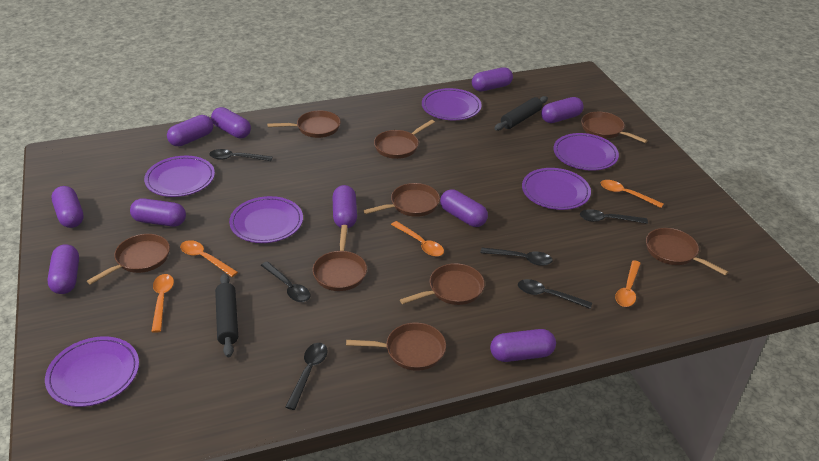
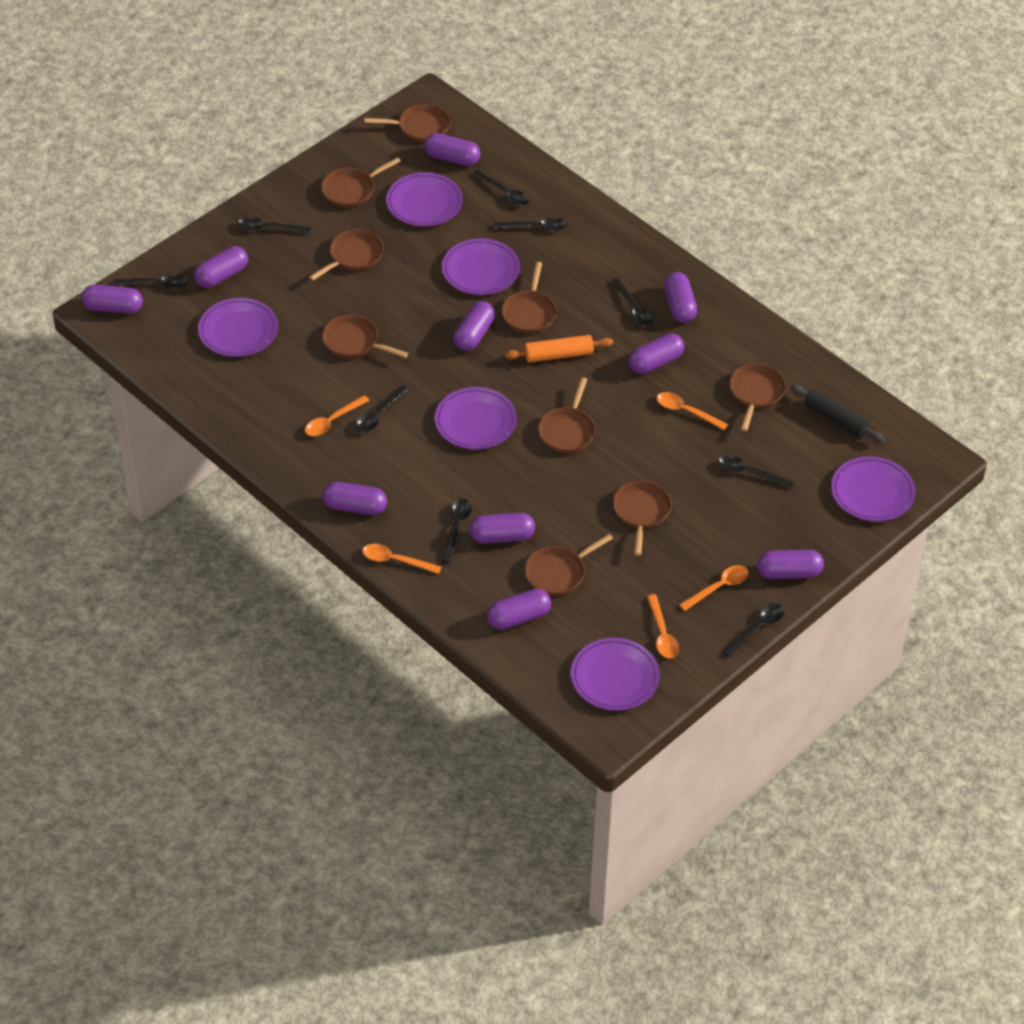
black rolling pin: [215,273,238,357] [494,96,548,131] = 2 -> [790,385,885,442] = 1
black spoon: [209,149,272,161] [261,261,310,302] [286,343,327,410] [480,248,553,266] [518,279,592,309] [580,209,648,224] = 6 -> [113,274,188,289] [237,217,311,234] [354,385,409,433] [441,498,472,563] [472,170,529,206] [494,217,567,232] [611,278,653,327] [718,455,794,489] [722,603,784,657] = 9
orange rolling pin: none = 0 -> [505,335,613,362] = 1

